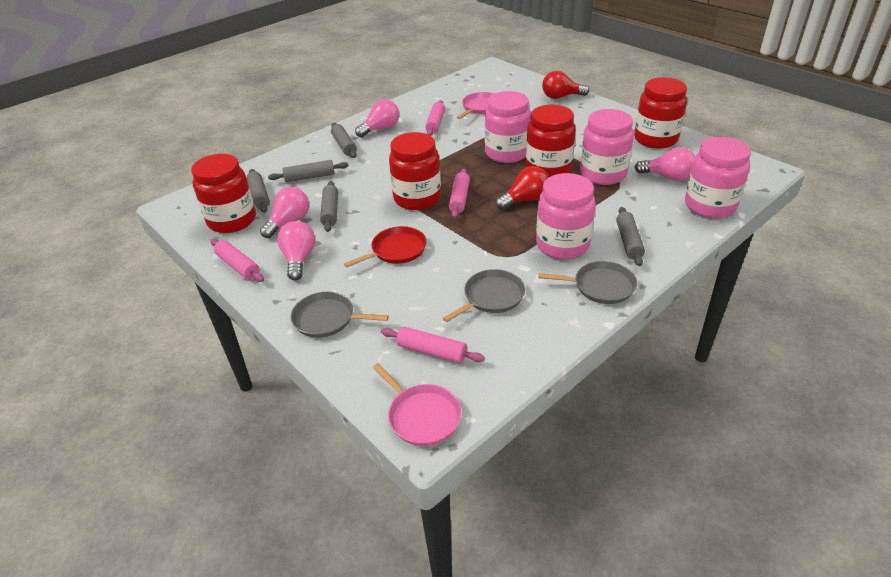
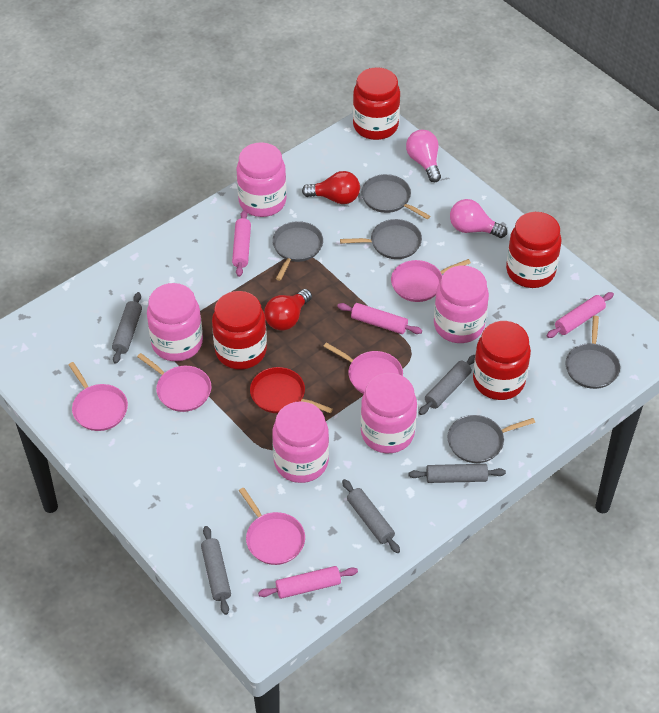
grey pan: [291,292,389,338] [443,269,525,322] [538,261,637,304] = 3 -> [272,221,323,281] [340,219,422,259] [361,174,430,219] [447,415,535,463] [566,316,620,389] = 5
pink jar: [485,91,531,163] [536,173,596,260] [580,109,634,185] [685,137,751,218] = 4 -> [147,283,203,361] [236,142,287,217] [272,401,329,483] [361,373,417,453] [434,266,489,343] = 5
pink light bulb: [260,187,309,238] [277,221,315,281] [355,99,399,137] [634,147,695,181] = 4 -> [406,130,441,182] [450,199,507,238] = 2
pink pan: [372,363,461,446] [457,92,494,119] = 2 -> [68,362,128,431] [137,353,211,412] [239,488,305,565] [323,342,403,394] [391,259,471,302] = 5

